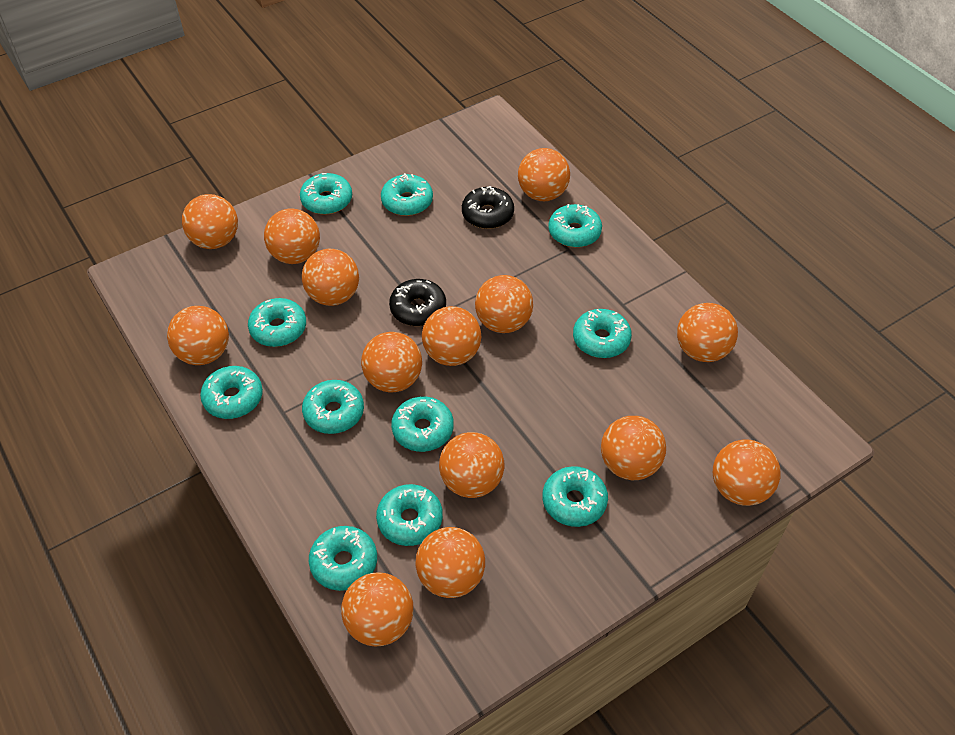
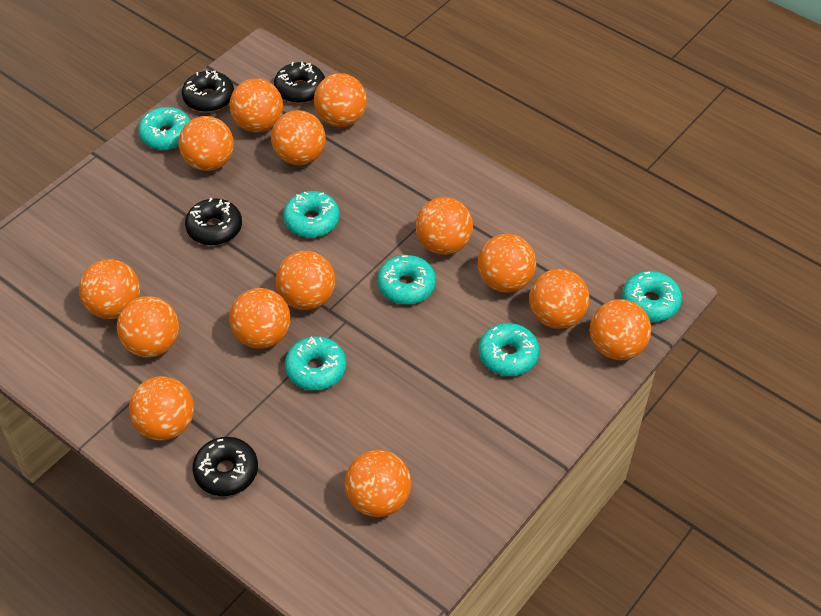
black donut: [389,279,446,326] [462,186,514,229] = 2 -> [182,70,234,112] [185,198,242,245] [192,437,258,496] [274,62,325,103] = 4
turquoise donut: [200,366,263,419] [248,298,306,347] [300,173,352,215] [302,380,364,434] [309,526,377,591] [376,484,443,546] [381,173,433,216] [391,396,454,452] [542,466,608,527] [548,204,602,247] [573,309,632,358] = 11 -> [138,107,190,150] [283,191,340,238] [285,336,346,390] [377,255,436,305] [478,323,540,376] [622,271,682,321] = 6

